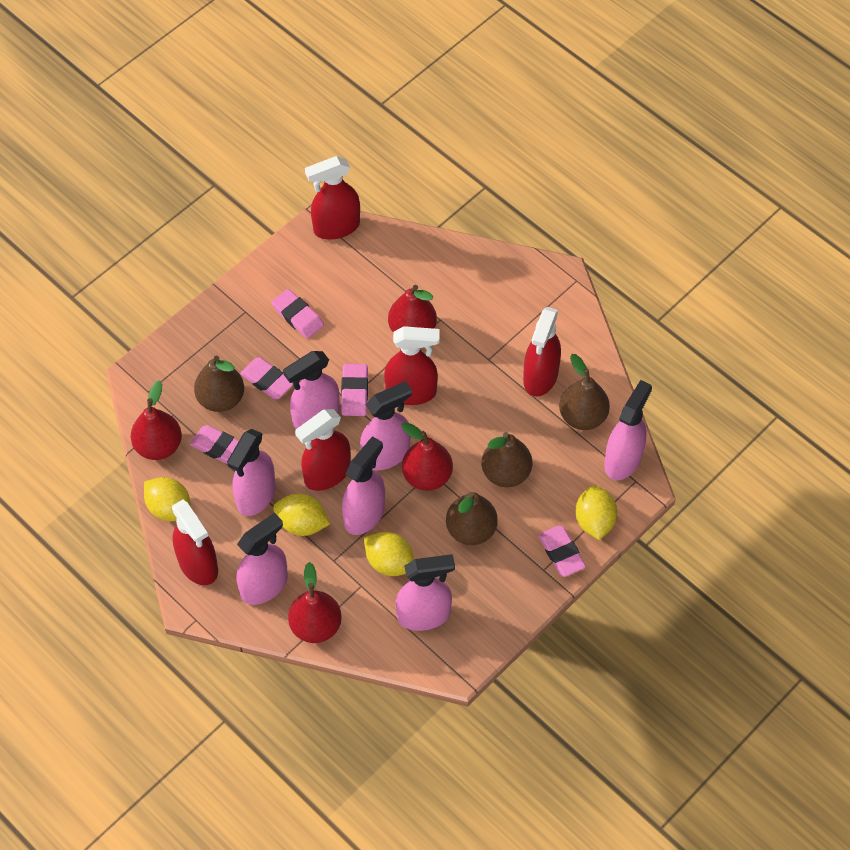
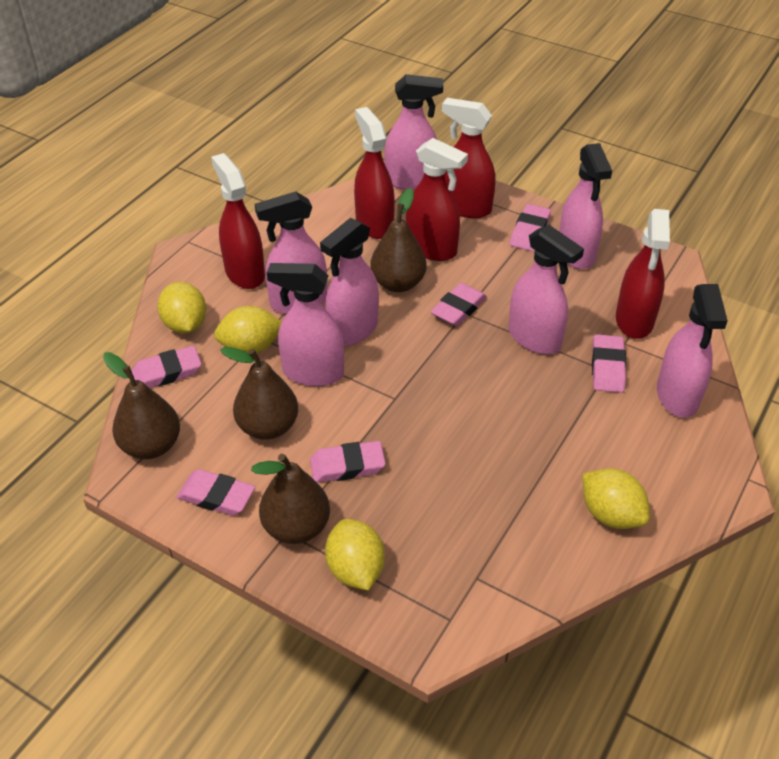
pink eraser: [190,425,239,465] [240,357,293,399] [272,289,324,339] [341,364,368,416] [538,525,586,577] = 5 -> [132,346,202,388] [177,469,255,516] [310,441,386,483] [430,283,487,326] [510,204,551,251] [592,334,626,393] = 6
red pear: [131,380,182,460] [288,562,342,643] [388,285,437,332] [401,422,453,491] = 4 -> none = 0

